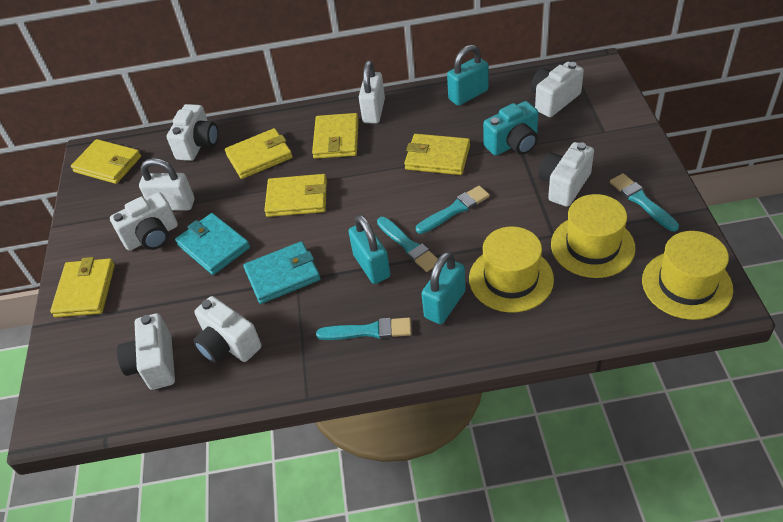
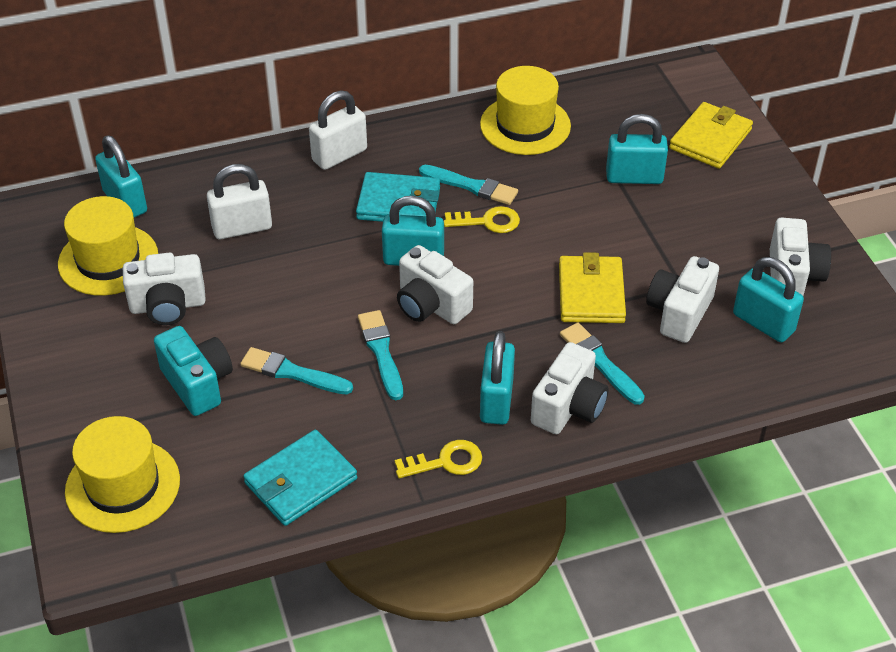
turquoise padlock: [348,214,390,284] [421,252,466,324] [447,45,488,106] = 3 -> [95,135,147,218] [382,196,444,266] [480,331,515,425] [606,114,668,184] [733,257,804,342] = 5
white camera: [110,192,178,251] [117,313,175,390] [167,104,218,161] [193,296,261,363] [531,62,584,117] [539,142,594,207] = 6 -> [123,253,206,325] [397,245,473,324] [531,342,609,434] [646,256,719,343] [770,218,831,296] = 5
yellow key: none = 0 -> [395,440,482,478] [444,206,520,233] = 2
yellow wallet: [50,257,115,317] [71,139,141,184] [225,128,293,179] [264,174,327,217] [312,113,359,159] [404,134,470,175] = 6 -> [559,252,626,323] [669,102,753,169] = 2

